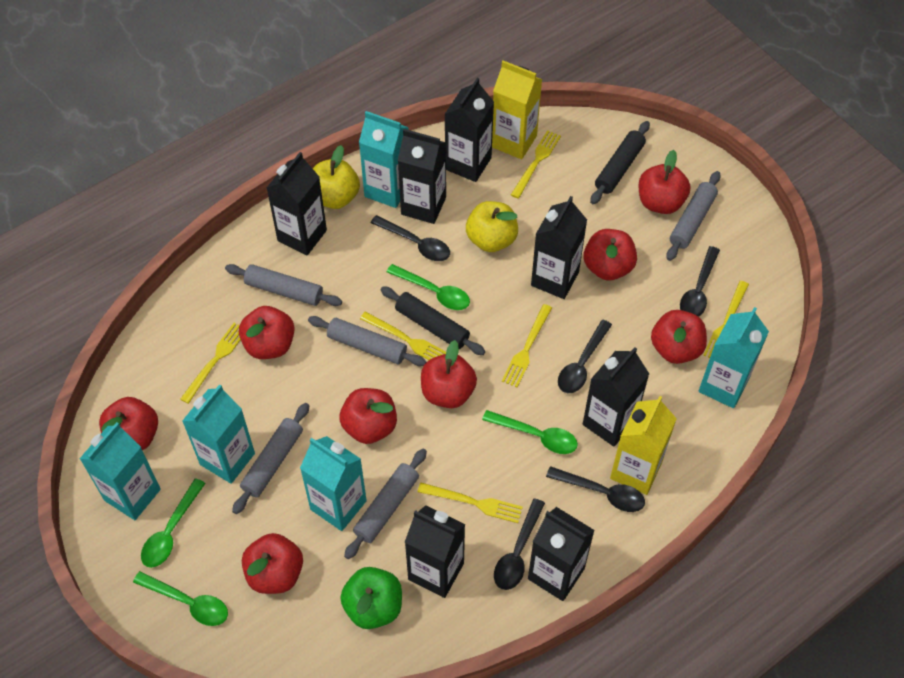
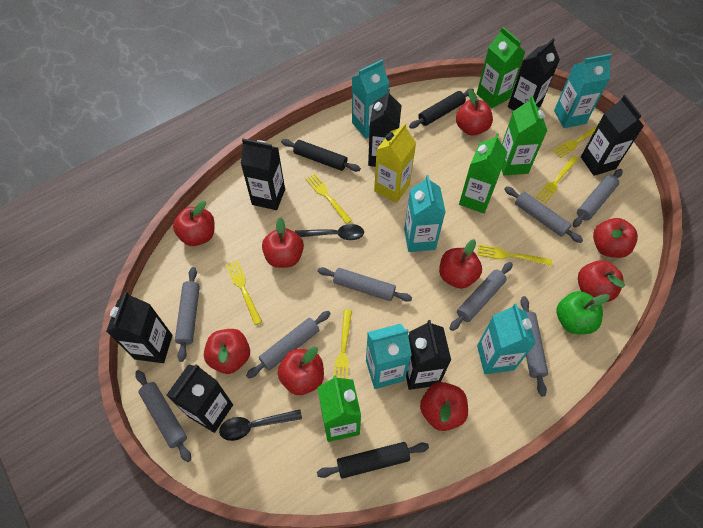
black rolling pin: [380,286,485,355] [590,121,650,204] = 2 -> [281,139,361,172] [317,442,429,479] [409,89,474,128] = 3
black spoon: [371,215,450,261] [494,498,545,590] [546,466,645,512] [558,320,612,393] [680,246,720,317] = 5 -> [219,410,302,441] [295,224,364,240] = 2
green carton: none = 0 -> [317,375,361,442] [459,133,508,213] [477,27,525,108] [502,96,547,175] = 4
green spoon: [133,571,228,626] [141,478,206,568] [387,264,470,310] [482,410,578,454] = 4 -> none = 0
grey rolling pin: [225,264,342,306] [232,403,309,514] [308,316,426,366] [344,449,427,559] [666,171,720,261] = 5 -> [135,370,191,462] [175,267,200,362] [246,311,331,379] [318,267,412,302] [449,262,513,331] [504,186,583,243] [520,296,548,396] [573,169,622,227] = 8
red apple: [99,397,158,450] [239,306,295,359] [242,533,303,594] [340,388,397,444] [421,340,477,408] [584,229,637,280] [638,150,690,214] [651,310,707,364] = 8 -> [173,201,215,246] [204,329,250,374] [262,217,304,268] [278,347,324,395] [420,382,468,431] [439,239,482,289] [456,89,493,136] [578,260,625,302] [593,218,638,258] = 9
yellow apple: [313,145,360,209] [466,201,518,252] = 2 -> none = 0
yellow carton: [492,60,542,159] [610,396,677,495] = 2 -> [374,122,416,203] = 1

